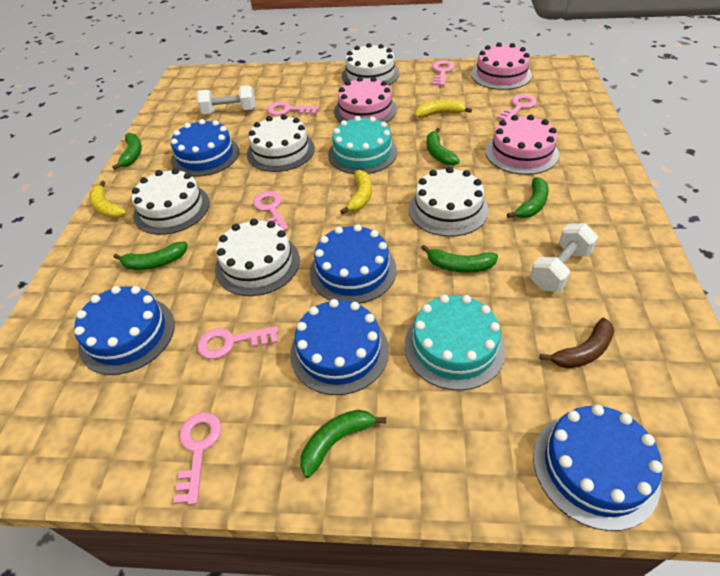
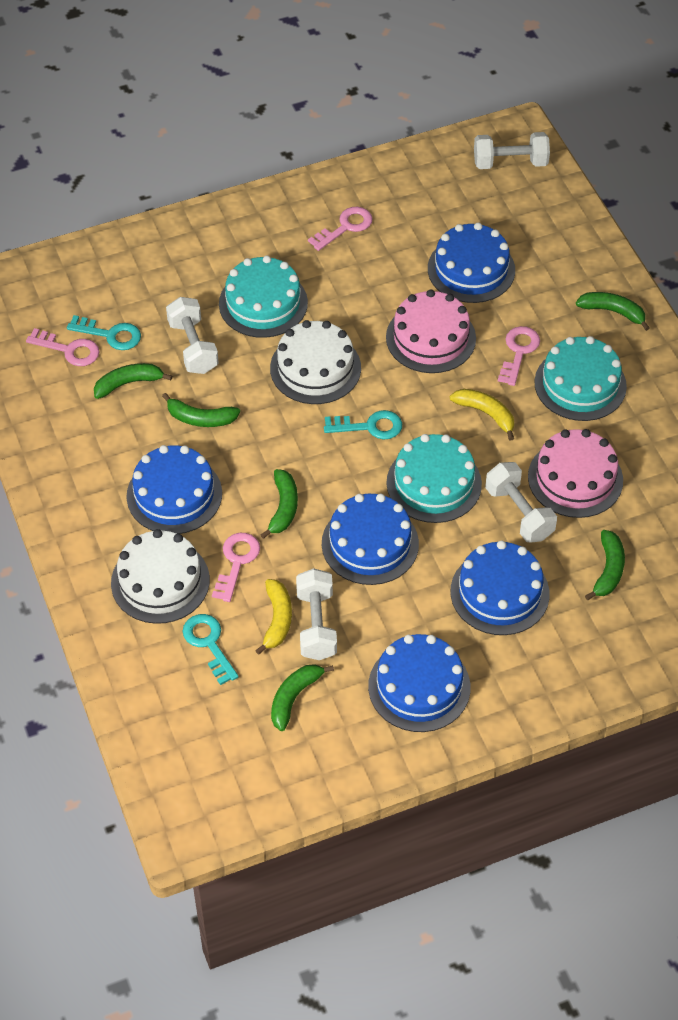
brown banana: [539,318,615,369] = 1 -> none = 0
pink cake: [334,77,397,123] [471,42,532,90] [485,115,559,175] = 3 -> [386,289,476,373] [528,429,623,518] = 2
pink key: [173,412,222,505] [197,326,278,359] [253,191,289,231] [267,102,319,115] [432,60,454,86] [497,94,537,120] = 6 -> [26,328,99,366] [212,533,260,602] [308,207,372,251] [498,326,540,386] = 4
turquoise cake: [328,116,397,174] [405,295,506,390] = 2 -> [219,255,308,338] [386,434,482,523] [535,336,627,421] = 3
turquoise key: none = 0 -> [67,315,141,350] [183,614,239,685] [324,410,402,439] = 3
white cake: [132,168,210,235] [215,219,300,296] [247,114,315,172] [342,43,399,85] [409,167,489,237] = 5 -> [111,529,210,624] [270,320,361,404] = 2
white dumbbell: [197,86,256,114] [530,223,598,292] = 2 -> [166,297,219,374] [296,568,337,660] [474,132,550,169] [485,462,557,543] = 4
yellow banana: [89,181,127,218] [340,170,372,214] [415,100,472,118] = 3 -> [255,579,292,655] [450,389,514,441] = 2

